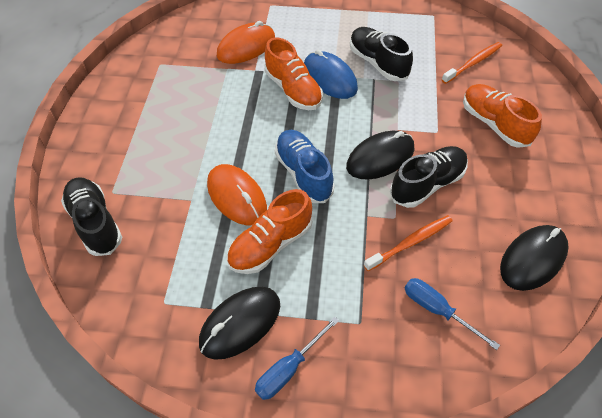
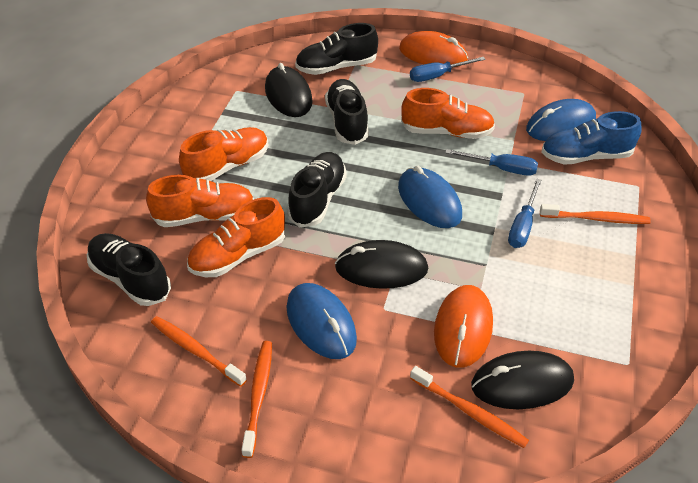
black shoe: [61,177,122,256] [350,27,413,81] [390,146,468,208] = 3 -> [87,233,171,306] [287,152,347,227] [295,23,378,75] [325,79,369,145] = 4
blue mouse: [304,49,358,99] = 1 -> [287,283,357,359] [398,166,462,228] [526,99,596,141] = 3
blue screwdriver: [255,316,339,400] [405,278,500,350] = 2 -> [410,57,486,82] [445,149,538,176] [508,178,542,248] = 3
orange shoe: [227,189,313,274] [264,38,323,110] [463,84,542,148] = 3 -> [146,175,254,227] [179,127,268,181] [187,197,285,277] [401,88,495,139] = 4
orange toothbrush: [364,215,452,271] [442,42,502,84] = 2 -> [151,316,247,387] [241,341,272,458] [410,366,529,448] [540,204,651,224] = 4

